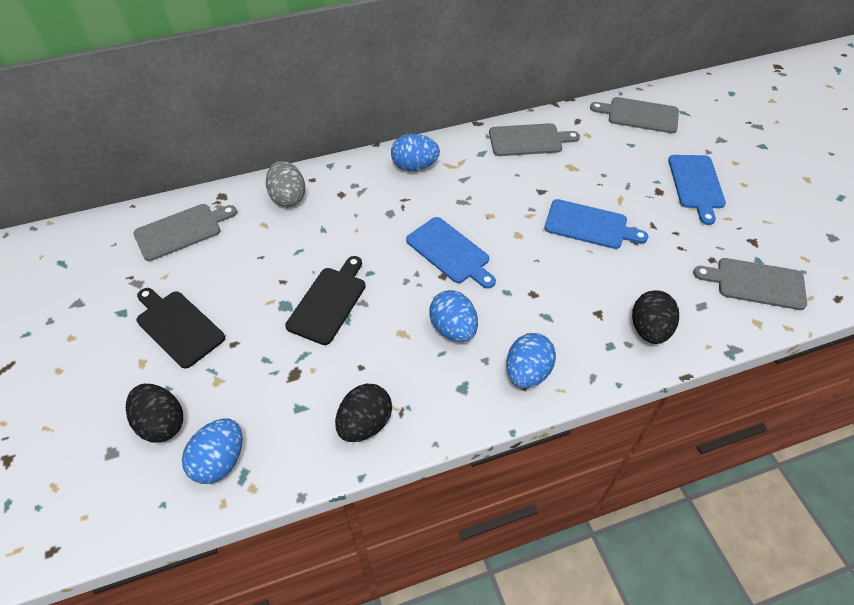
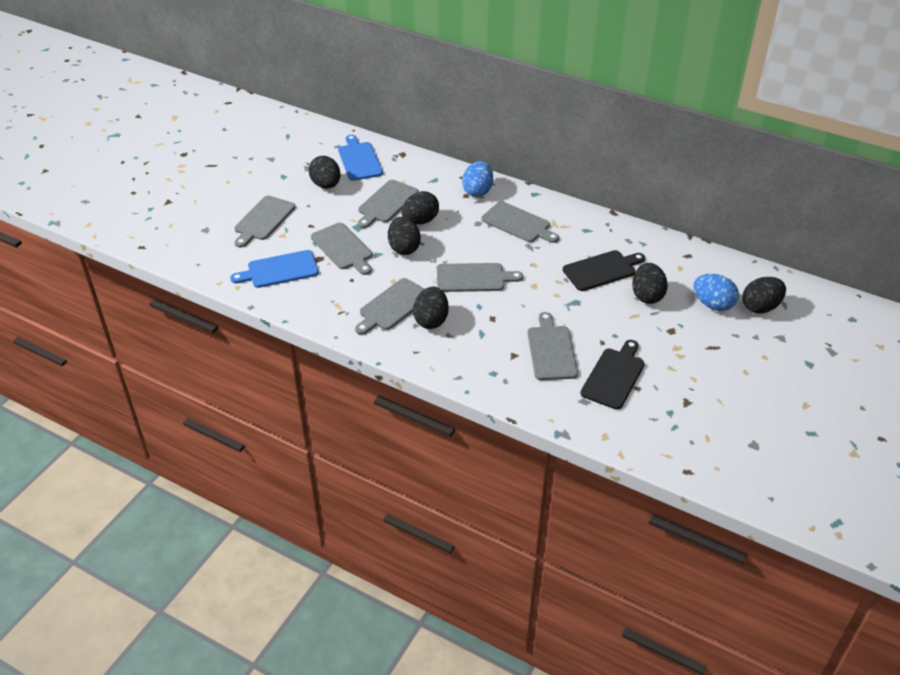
black egg: [126,384,183,443] [335,384,392,442] [632,290,679,344] = 3 -> [308,156,340,189] [388,217,421,255] [402,191,439,225] [413,287,449,329] [632,263,668,304] [742,277,786,314] = 6
blue cutting board: [406,217,496,289] [544,199,648,249] [668,155,726,225] = 3 -> [230,250,319,288] [338,135,383,181] = 2
blue egg: [182,418,243,484] [391,134,440,171] [429,290,478,342] [506,333,556,388] = 4 -> [462,161,493,197] [693,274,739,311] = 2
grey cutting board: [133,204,237,261] [489,123,580,156] [590,97,679,133] [693,258,807,310] = 4 -> [234,196,296,248] [311,223,372,275] [355,278,424,335] [358,180,418,228] [437,263,523,292] [482,201,559,243] [527,312,578,380] = 7
grey egg: [266,161,305,207] = 1 -> none = 0

